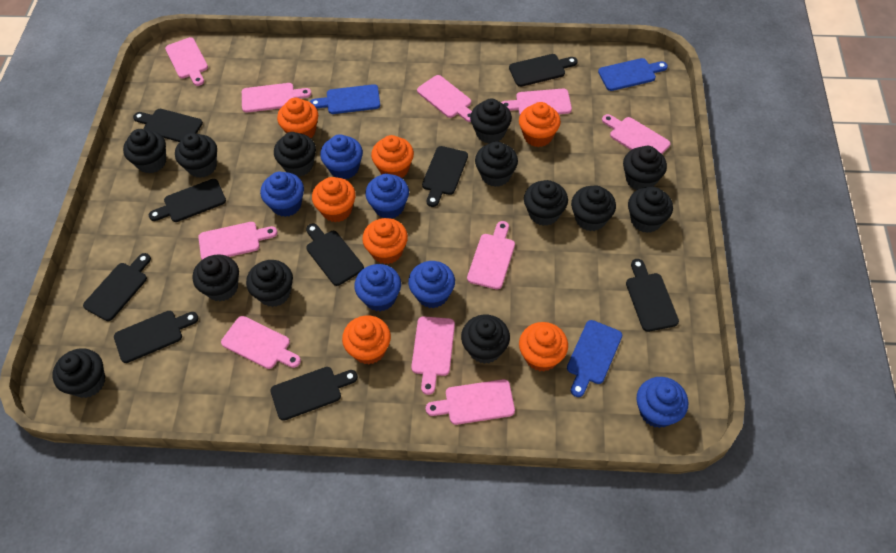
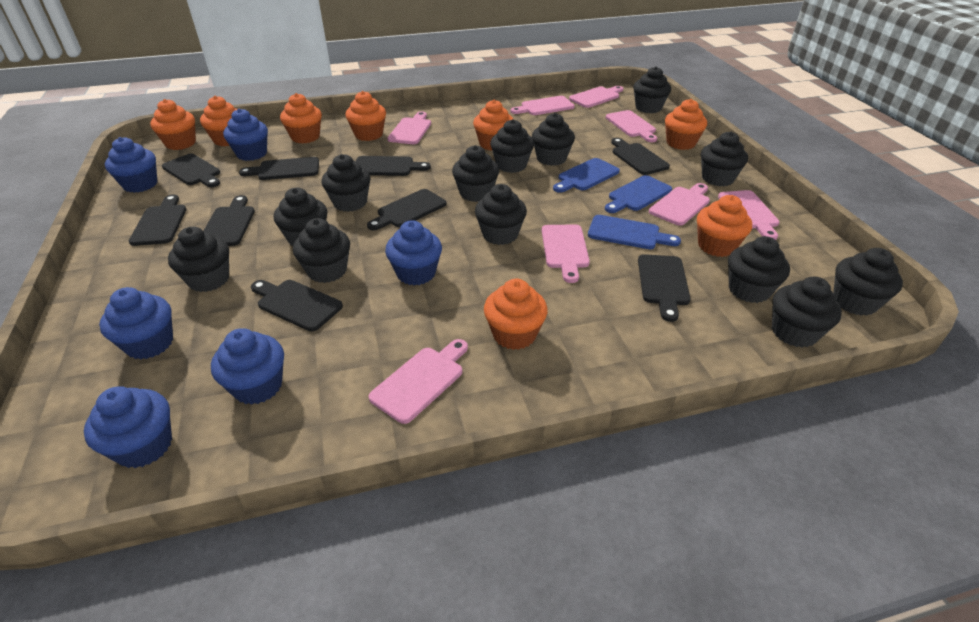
orange cupcake: [277,98,318,138] [312,177,356,222] [342,316,391,364] [362,218,408,264] [371,135,414,178] [519,102,561,147] [519,322,568,371] = 7 -> [150,99,196,150] [200,96,238,146] [280,93,322,144] [345,91,386,141] [473,100,513,151] [484,279,548,350] [665,99,707,150] [697,195,752,257] = 8
pink cutting board: [165,37,208,86] [198,222,277,260] [221,316,301,369] [242,83,312,113] [411,316,455,395] [417,75,472,122] [426,379,515,425] [467,221,515,290] [501,89,572,115] [602,114,670,154] = 10 -> [368,339,468,424] [387,111,431,144] [510,96,575,115] [542,225,590,283] [569,86,623,108] [606,110,657,142] [649,183,710,226] [718,190,780,240] = 8

